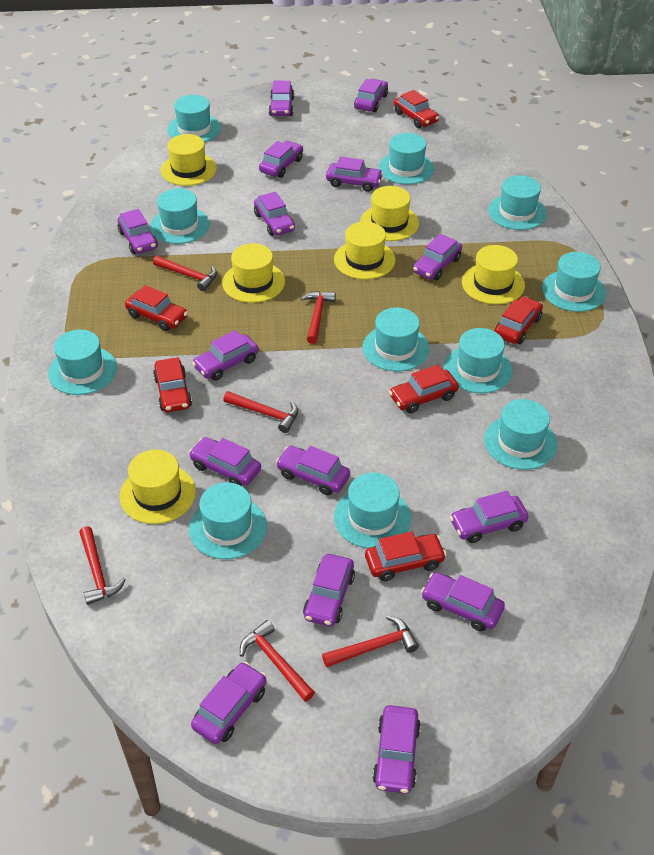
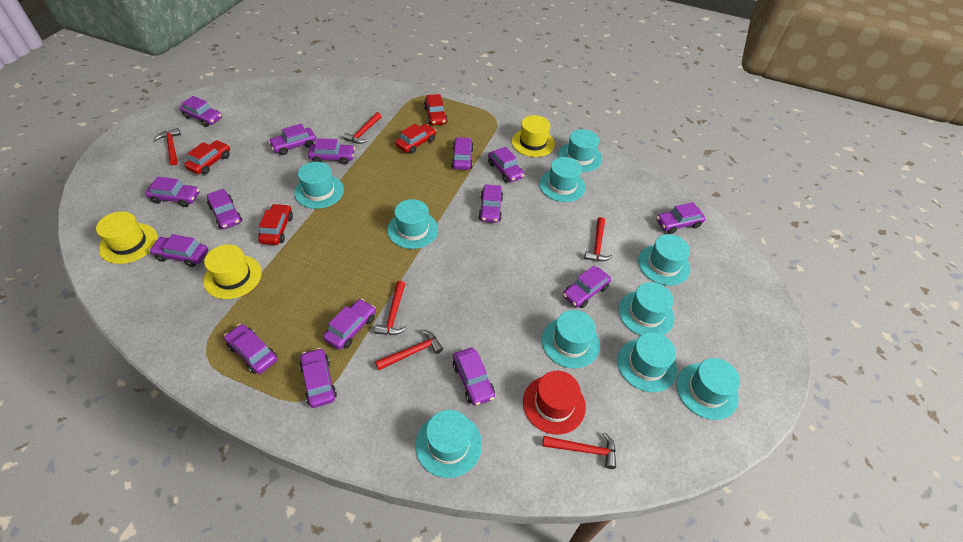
red car: [125,285,188,331] [153,357,192,412] [365,532,446,581] [389,365,459,413] [394,90,439,128] [495,296,543,344] = 6 -> [184,140,230,175] [258,204,293,245] [395,124,437,154] [424,94,448,125] = 4
red hat: none = 0 -> [523,371,586,435] = 1
turquoise hat: [48,329,117,395] [150,188,210,244] [168,95,221,142] [189,482,267,559] [334,473,411,548] [363,307,429,371] [378,133,434,185] [444,328,513,393] [484,399,557,470] [488,175,547,230] [542,252,606,312] = 11 -> [294,162,344,209] [387,199,438,249] [415,410,482,478] [539,157,586,202] [542,310,600,369] [558,129,602,172] [617,332,677,392] [619,282,675,336] [638,234,690,286] [676,358,740,420] = 10
yellow hat: [120,449,196,524] [161,134,217,186] [222,243,285,303] [334,222,395,279] [360,186,419,241] [462,245,525,304] = 6 -> [96,211,157,264] [204,244,262,299] [512,115,555,157] = 3

